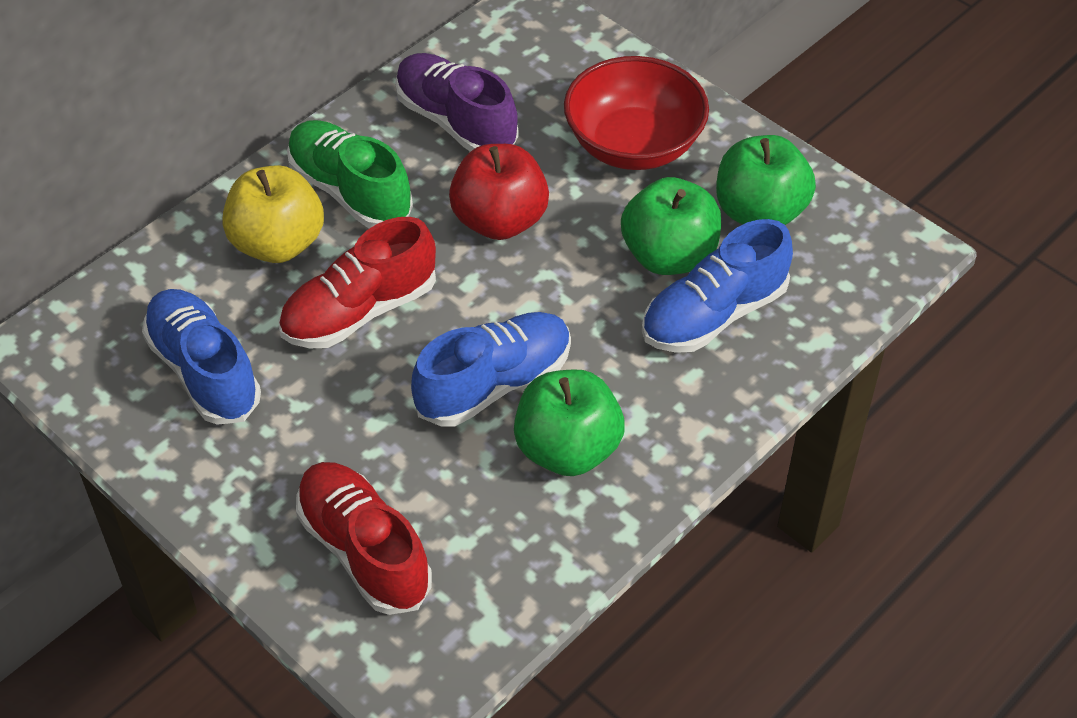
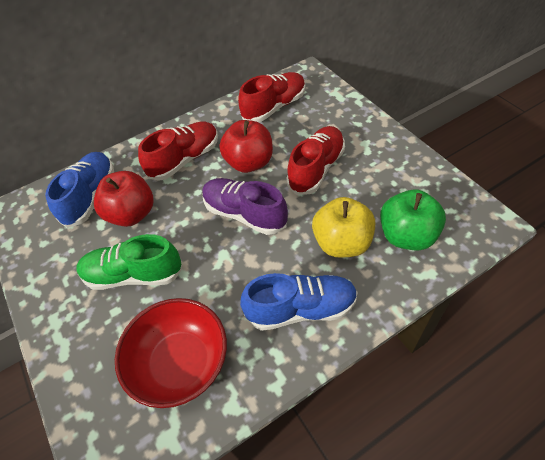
blue shoe: [142,289,261,425] [411,312,571,427] [642,219,793,353] = 3 -> [45,152,114,228] [240,273,358,331] = 2
green apple: [514,369,625,476] [621,177,721,275] [716,135,816,225] = 3 -> [380,189,446,251] = 1
red apple: [449,144,549,240] = 1 -> [94,171,153,227] [219,120,273,173] = 2
red shoe: [279,217,436,348] [296,462,432,615] = 2 -> [138,121,218,181] [238,72,305,122] [286,126,345,195] = 3

